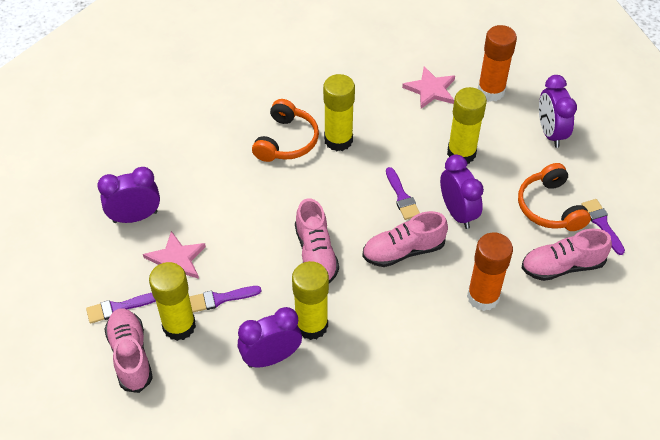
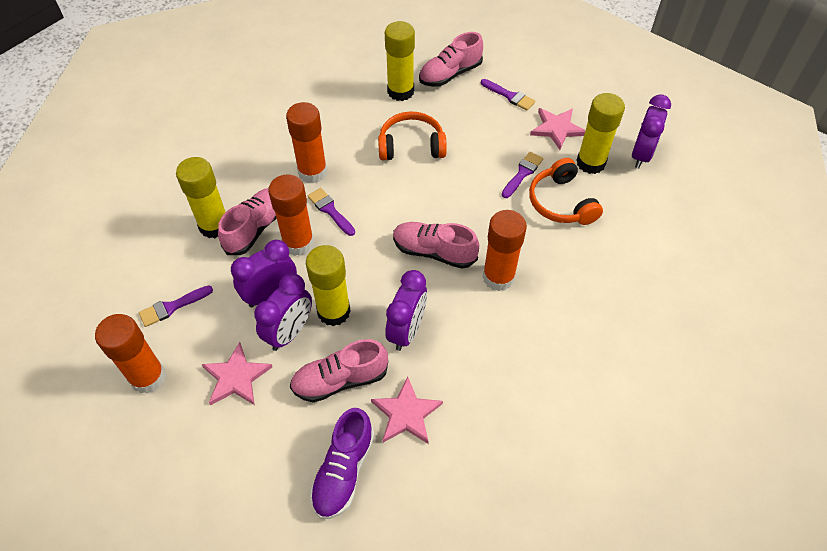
orange glue stick: [467,232,513,311] [478,25,517,101] = 2 -> [95,314,166,394] [268,174,314,256] [286,102,327,184] [482,210,527,291] = 4
pink star: [143,231,206,279] [402,66,455,109] = 2 -> [202,342,272,406] [371,377,443,444] [530,108,585,150] = 3
purple shoe: none = 0 -> [310,408,375,519] = 1

